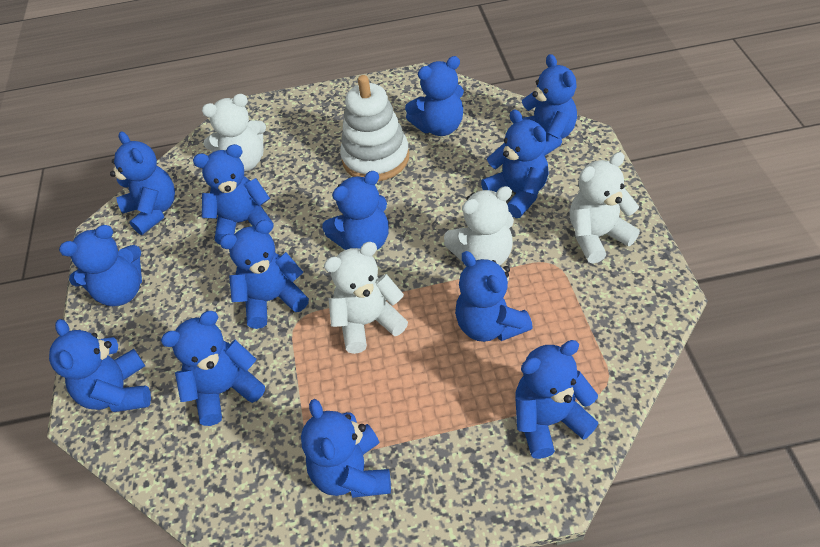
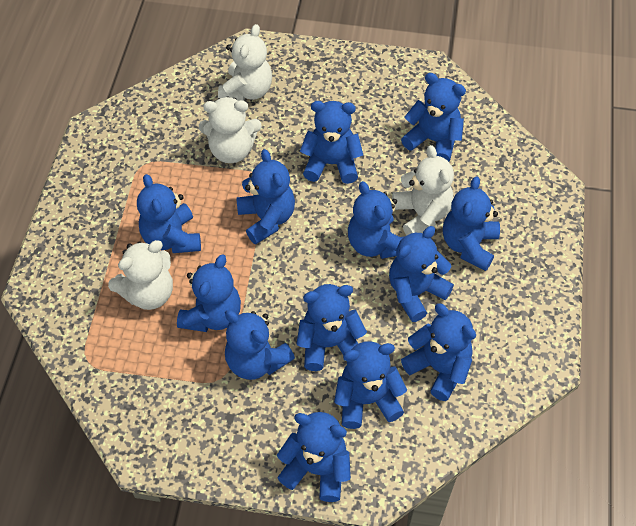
white stacking toy: [340,75,409,181] = 1 -> none = 0

